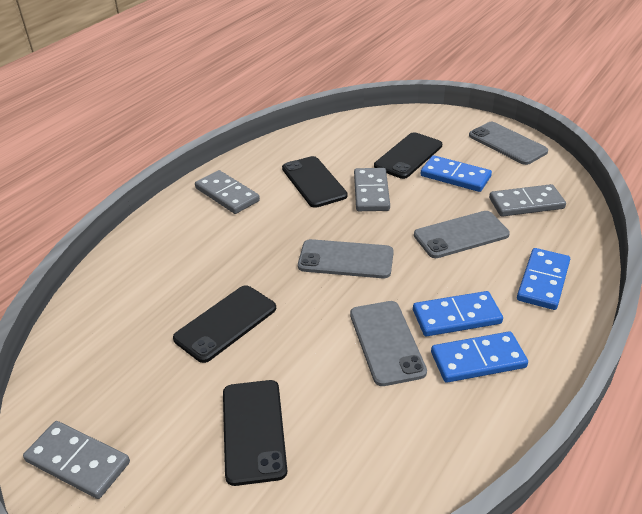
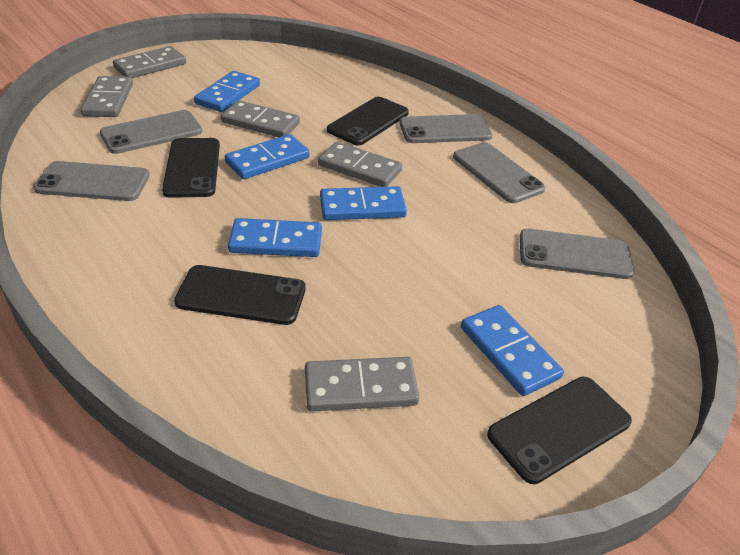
blue domino: [413,291,503,336] [421,155,492,192] [431,331,528,383] [517,248,570,310] = 4 -> [194,71,260,112] [225,134,310,179] [228,218,322,257] [320,186,407,220] [461,305,564,396] = 5
grey domino: [23,421,130,499] [195,170,260,214] [354,168,390,211] [489,184,566,217] = 4 -> [81,76,133,117] [113,46,186,78] [221,100,300,137] [305,357,419,411] [318,142,402,187] = 5
grey phone: [298,239,394,278] [350,301,427,386] [414,211,510,258] [469,122,548,165] = 4 -> [33,161,150,201] [100,110,202,154] [399,114,492,143] [453,142,545,203] [520,229,634,279] = 5

